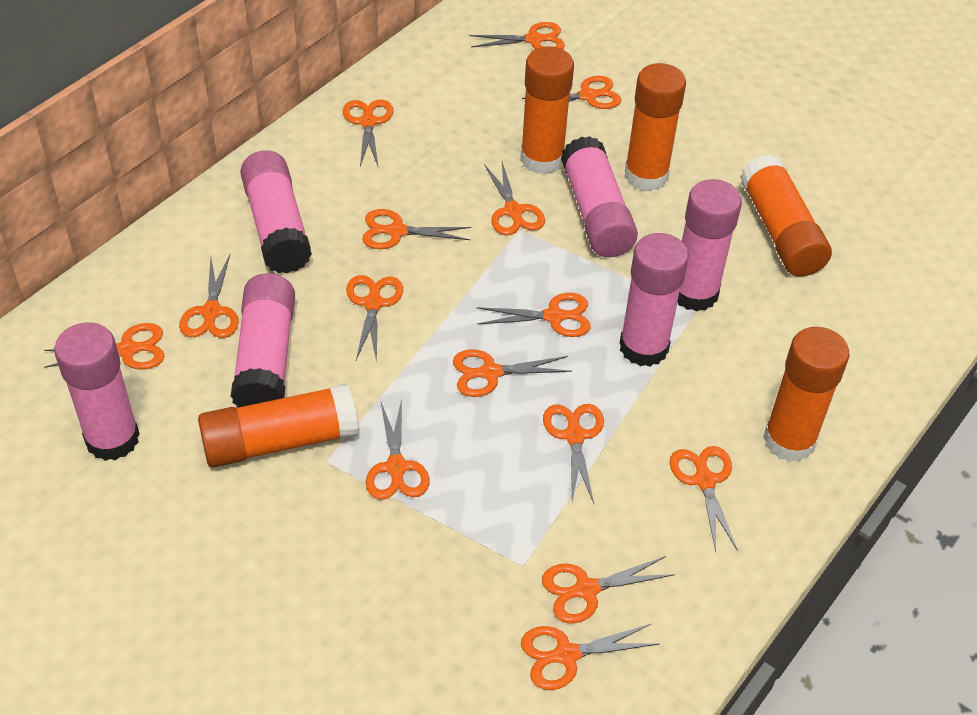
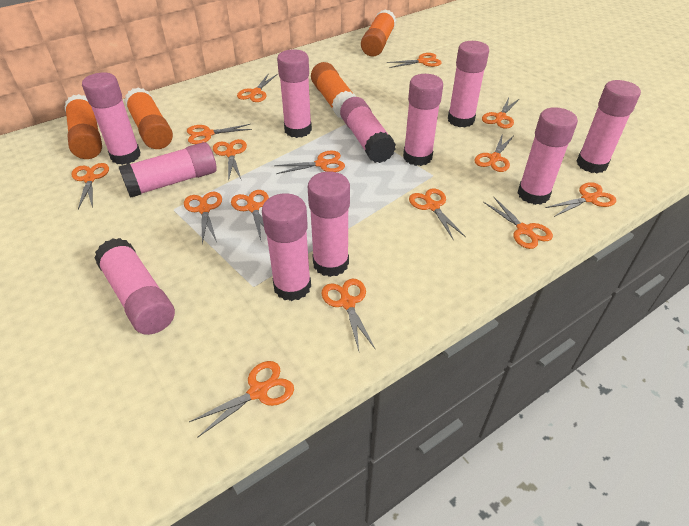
orange glue stick: [198,384,359,468] [520,46,574,174] [624,63,686,191] [740,154,832,277] [763,327,849,462] = 5 -> [65,94,102,159] [124,87,173,149] [311,62,356,120] [361,9,396,57] = 4
pink glue stick: [54,322,140,461] [231,274,295,407] [240,150,312,274] [561,136,638,257] [620,233,689,367] [678,179,742,311] = 6 -> [82,73,141,165] [94,238,175,335] [119,142,217,198] [262,193,311,301] [277,49,312,138] [308,172,350,277] [340,97,396,163] [403,74,443,166] [448,41,489,128] [517,107,578,205] [576,80,641,173] = 11

